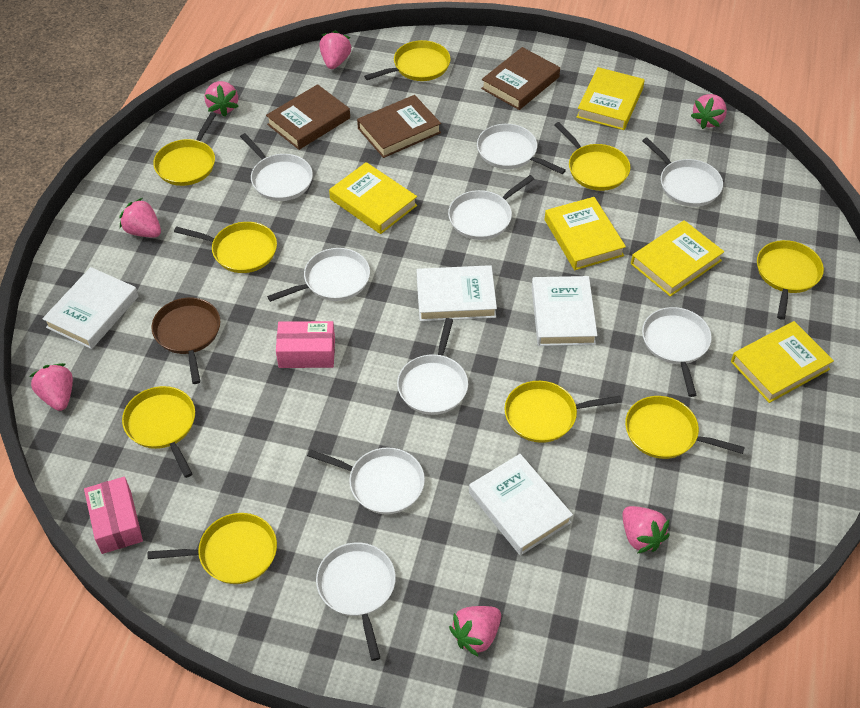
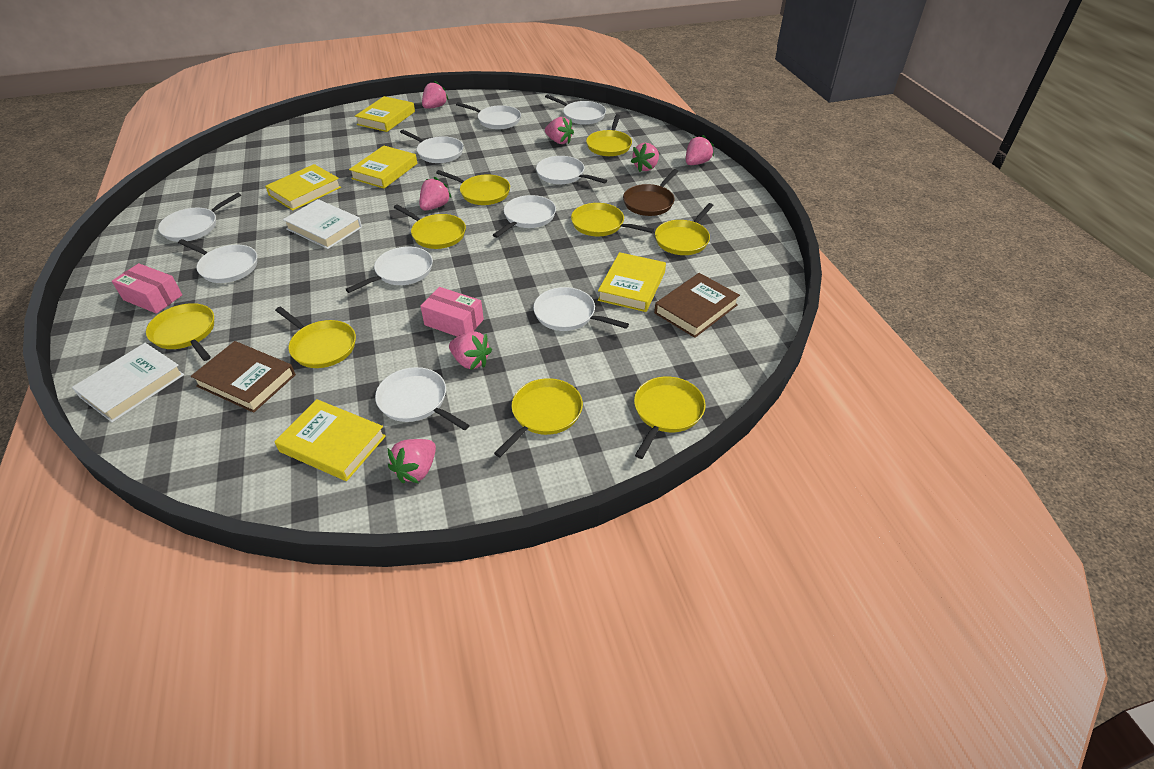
brown book: [266,84,350,150] [357,95,441,158] [481,47,560,110] = 3 -> [191,341,296,413] [654,273,740,338] = 2
white book: [42,267,138,349] [417,265,497,321] [469,454,573,556] [532,276,597,346] = 4 -> [72,343,184,422] [283,199,362,249] = 2
white pan: [240,133,313,201] [267,248,370,302] [307,448,425,514] [316,543,396,661] [397,318,468,415] [448,175,534,240] [477,124,566,174] [642,138,723,207] [642,307,712,397] = 9 -> [158,193,241,242] [178,239,257,283] [345,247,433,293] [375,367,470,431] [400,130,464,163] [456,102,521,129] [493,195,556,238] [533,287,629,331] [536,156,607,184] [545,94,606,125] = 10

